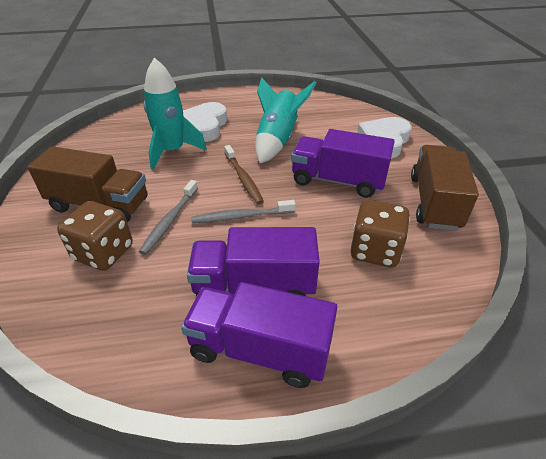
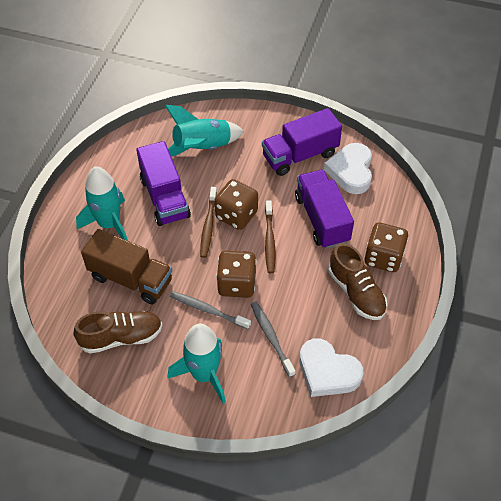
brown dice: [57,201,133,271] [350,200,410,267] = 2 -> [214,179,258,230] [216,251,257,298] [365,222,409,272] = 3
brown shoe: none = 0 -> [74,311,162,354] [328,243,387,320] = 2
brown toothbrush: [224,145,264,204] = 1 -> [200,187,217,258] [265,200,275,273] = 2
brown truck: [28,146,148,222] [411,145,479,231] = 2 -> [81,229,172,304] = 1
turquoise rocket: [144,58,207,170] [255,77,317,163] = 2 -> [76,166,128,241] [165,105,244,156] [168,324,226,404] = 3

